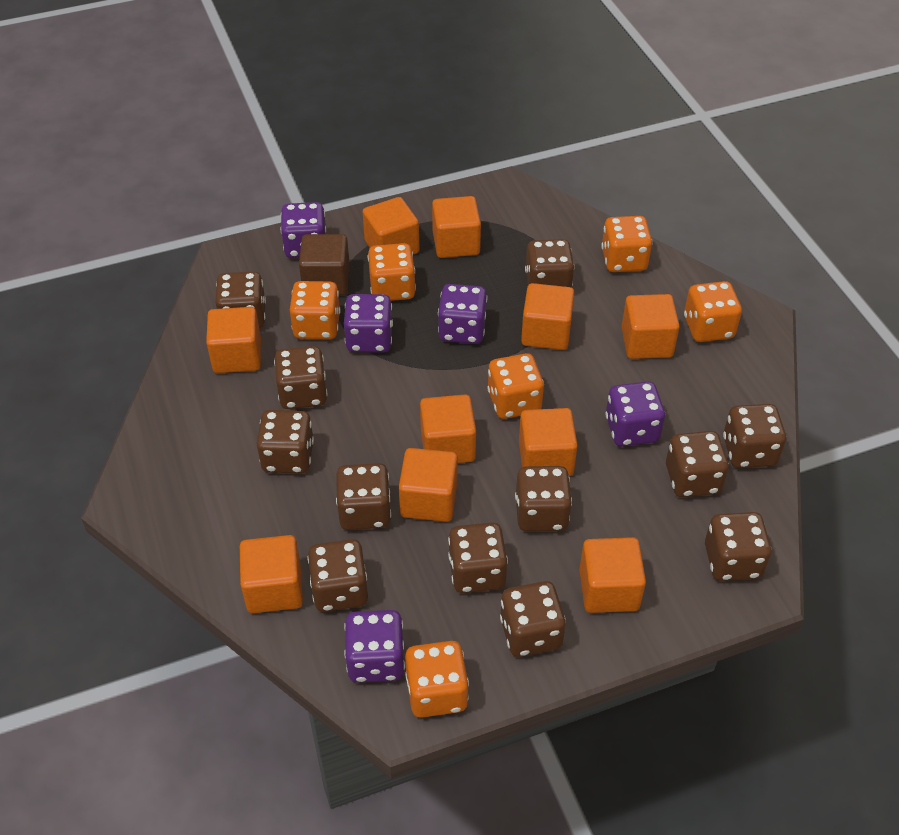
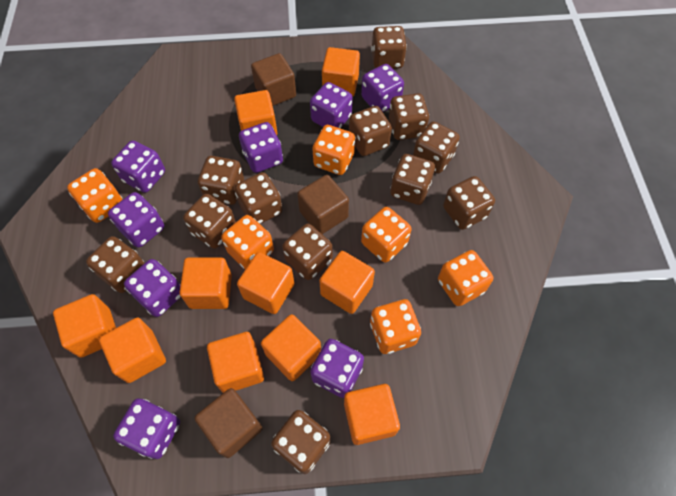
brown cube: [299,234,350,295] = 1 -> [194,388,263,458] [251,53,296,106] [297,175,349,234] = 3
purple dice: [281,202,326,258] [344,294,393,353] [344,610,405,683] [438,284,487,344] [605,381,665,447] = 5 -> [108,192,164,247] [111,140,165,193] [113,398,180,459] [124,259,181,317] [239,122,283,173] [310,82,353,128] [310,339,364,398] [361,64,404,112] = 8

